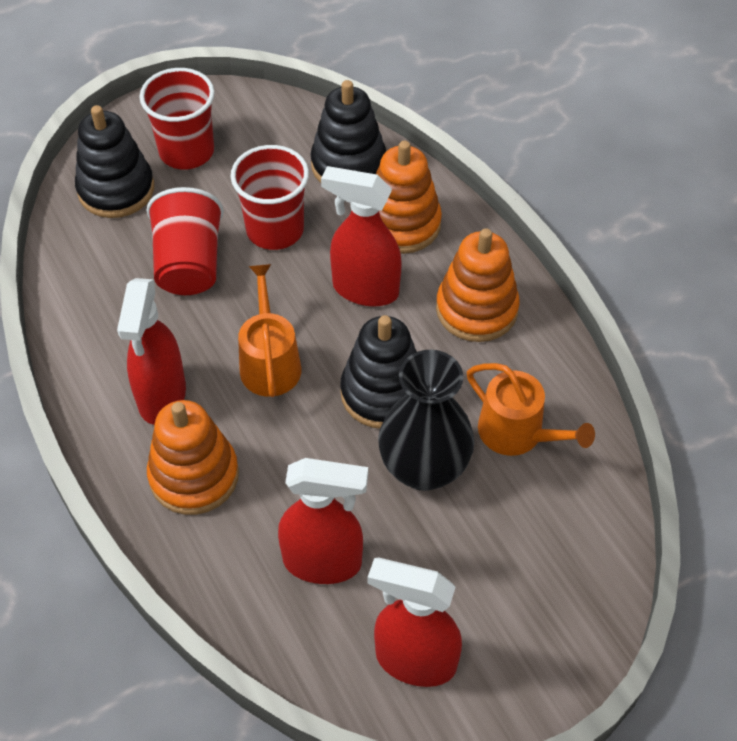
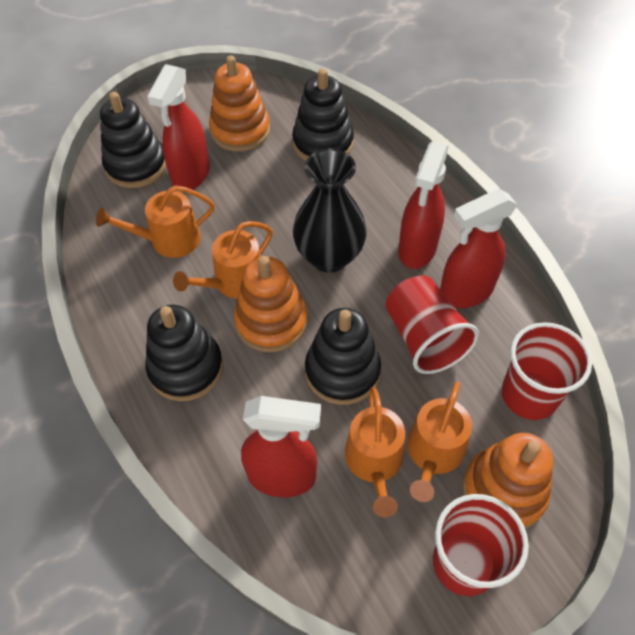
black stacking toy: [75,105,154,218] [311,80,386,183] [340,315,417,428] = 3 -> [100,92,166,188] [145,305,223,401] [292,68,354,161] [305,308,381,405] = 4
orange watering can: [238,264,301,397] [467,363,595,456] = 2 -> [96,185,215,258] [173,221,273,299] [345,387,405,518] [407,381,472,502] = 4

